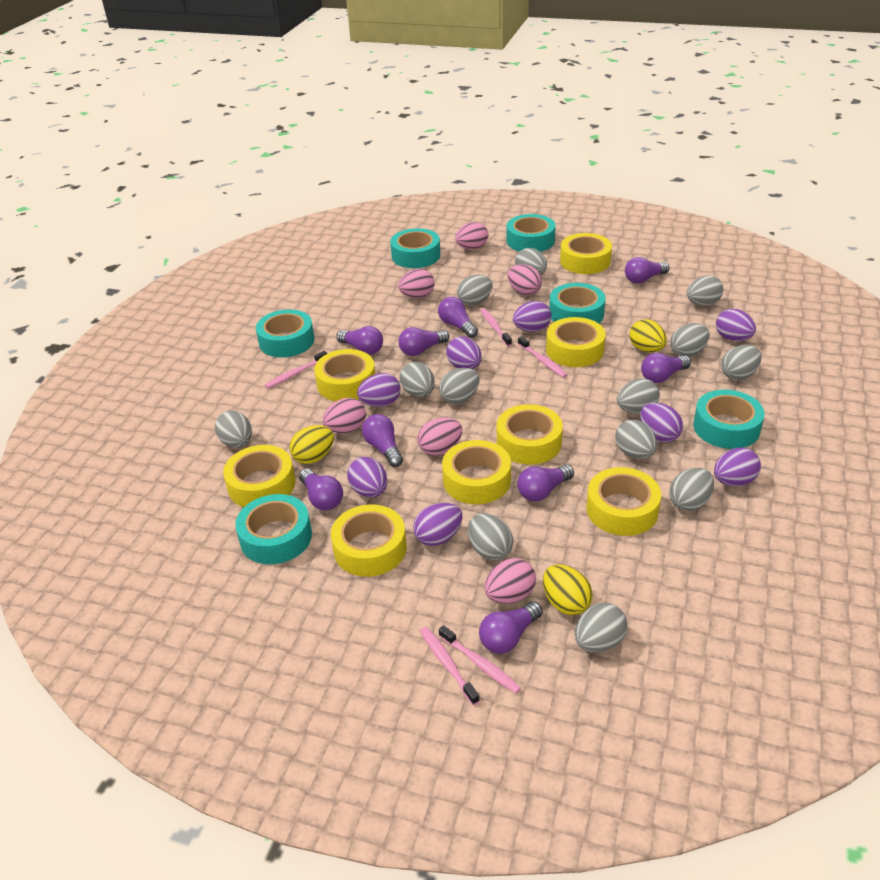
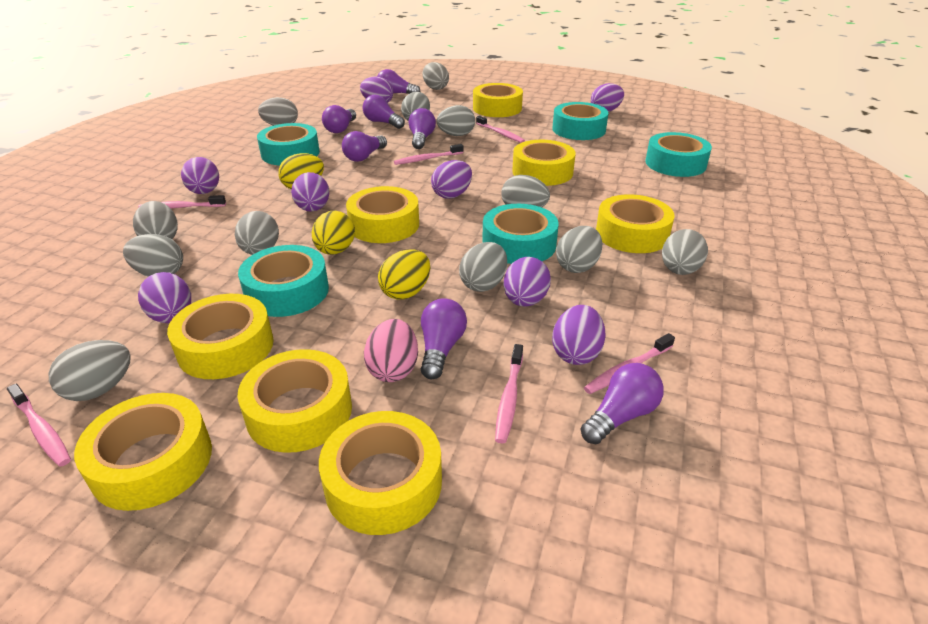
grey egg: [215,411,252,448] [399,362,435,397] [439,368,480,404] [457,275,493,306] [468,513,513,560] [515,248,547,275] [575,603,627,652] [615,420,657,459] [617,379,660,414] [669,468,714,511] [670,323,710,357] [687,276,723,306] [721,345,761,380] = 13 -> [48,340,131,401] [123,234,183,277] [133,201,178,239] [235,211,279,255] [258,97,298,126] [401,92,430,121] [423,62,449,90] [437,105,475,136] [459,242,507,292] [501,175,550,207] [556,226,602,273] [662,229,708,275] = 12
pink egg: [323,398,366,433] [398,269,435,298] [418,417,462,455] [455,222,488,249] [484,558,536,604] [508,264,542,295] = 6 -> [364,319,418,382] = 1
pink toothbrush: [265,351,327,389] [420,627,480,705] [439,625,521,694] [480,308,512,346] [518,336,567,378] = 5 -> [7,383,71,467] [138,195,226,208] [394,144,463,165] [476,116,525,143] [495,344,523,443] [584,333,675,394] = 6
purple light bulb: [299,469,343,511] [336,326,383,355] [362,414,403,467] [398,327,449,356] [438,297,478,338] [479,601,543,654] [517,465,574,501] [625,257,669,284] [641,353,691,383] = 9 -> [322,105,356,133] [342,131,387,162] [362,95,405,129] [377,69,420,94] [409,108,436,149] [421,298,467,379] [581,363,664,445] = 7
turquoise tape: [235,494,312,564] [256,309,315,357] [390,228,440,268] [507,214,556,252] [549,283,606,323] [693,390,765,449] = 6 -> [238,245,329,317] [257,123,320,165] [482,204,559,264] [552,102,608,140] [645,132,712,177] = 5

